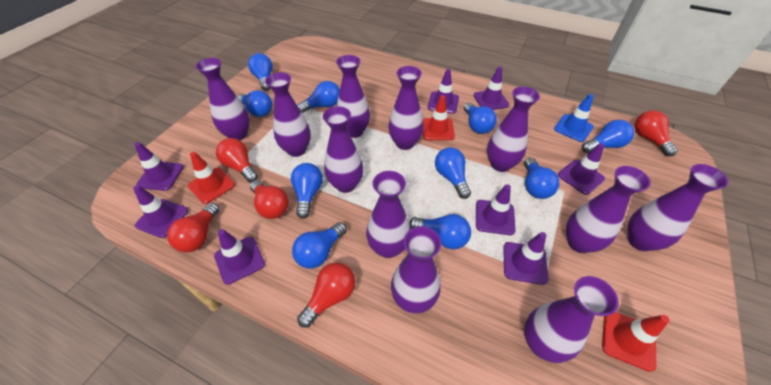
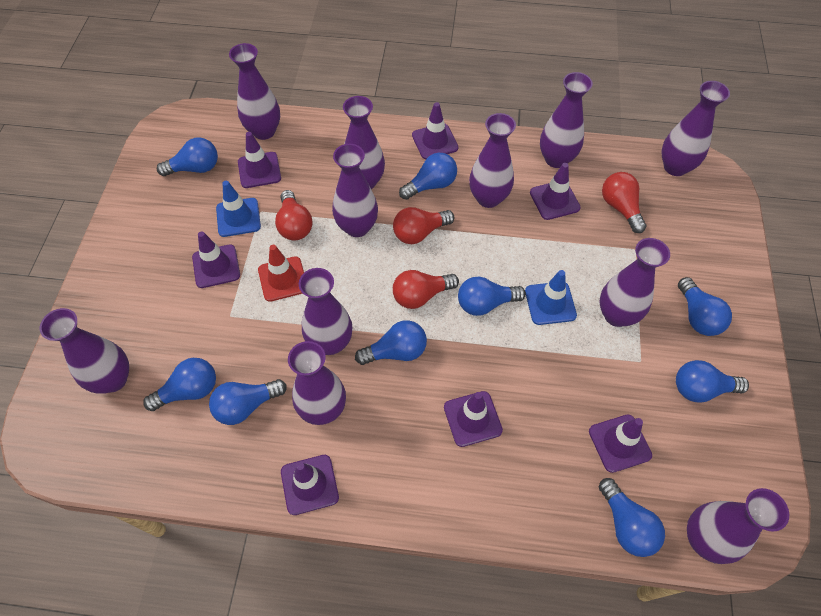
blue light bulb: [237,90,272,117] [248,53,273,91] [291,163,323,219] [292,222,347,269] [297,81,340,113] [409,214,471,249] [435,147,471,199] [464,102,497,134] [524,157,559,199] [582,120,634,153] = 10 -> [143,358,216,411] [157,137,218,176] [209,379,287,425] [355,320,427,365] [399,153,457,200] [458,277,526,316] [599,478,665,557] [676,360,749,403] [678,277,732,336] = 9
blue traffic cone: [554,94,594,142] = 1 -> [216,181,261,237] [525,270,577,325] = 2
purple traffic cone: [133,185,188,238] [134,142,184,191] [214,229,265,285] [427,69,459,114] [473,67,509,110] [476,184,516,235] [503,232,548,285] [558,143,605,195] = 8 -> [192,231,240,288] [238,132,281,188] [281,455,339,515] [412,102,459,159] [444,391,503,447] [530,163,581,220] [589,415,652,473] = 7
red light bulb: [167,203,220,253] [216,138,258,183] [250,180,289,219] [297,263,355,328] [634,111,678,156] = 5 -> [275,190,313,241] [393,207,454,244] [393,270,459,309] [602,172,647,233] = 4
red traffic cone: [188,152,235,204] [423,95,455,140] [602,312,670,372] = 3 -> [258,245,304,302] = 1

